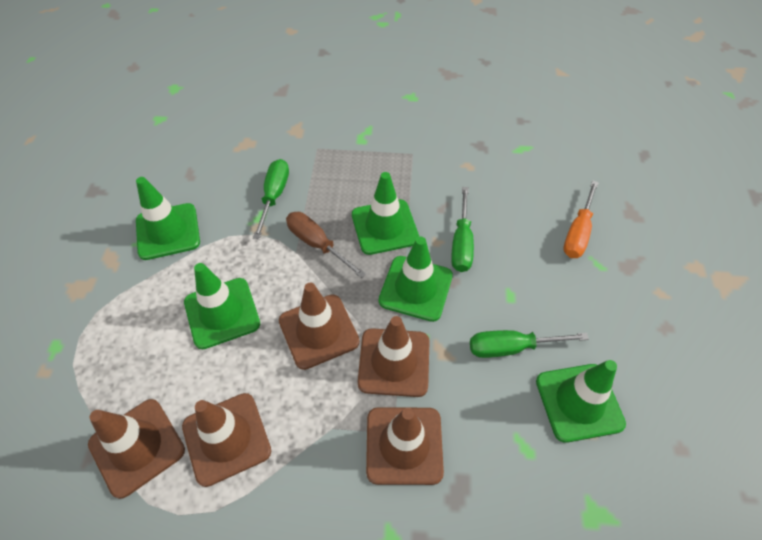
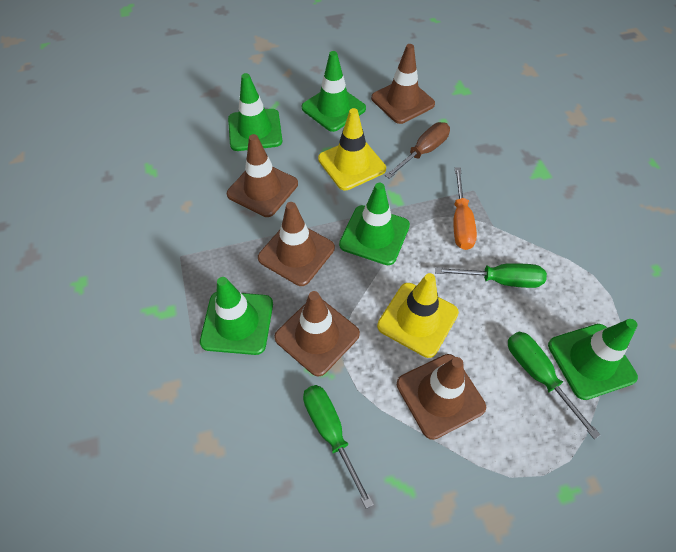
yellow traffic cone: none = 0 -> [318,108,386,190] [377,273,459,358] = 2

